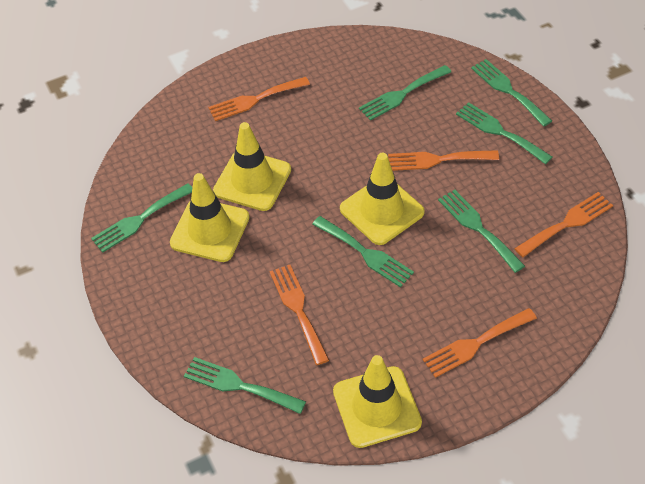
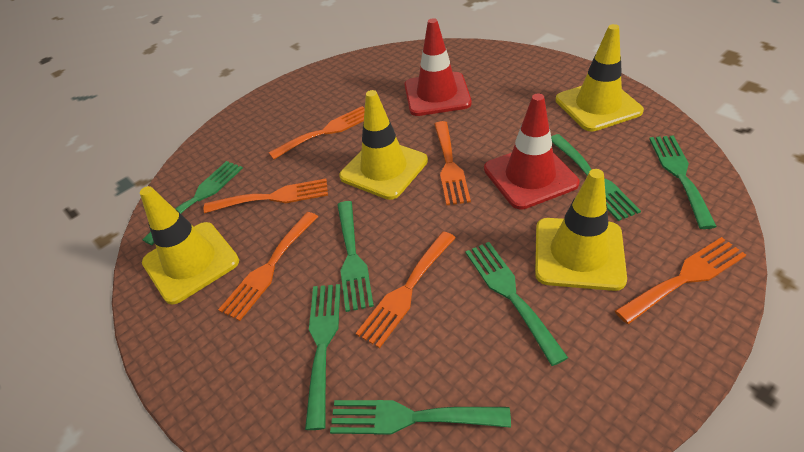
orange fork: [208,77,310,121] [270,265,329,365] [388,150,499,171] [423,308,537,378] [514,192,613,257] = 5 -> [204,179,328,213] [218,212,318,321] [268,106,365,160] [356,231,456,348] [434,121,471,206] [615,237,746,324] = 6
red traffic cone: none = 0 -> [404,18,471,116] [484,94,580,210] = 2

